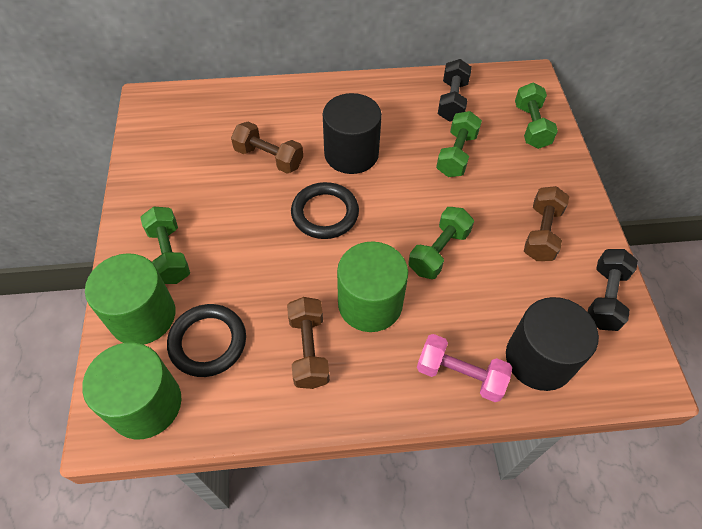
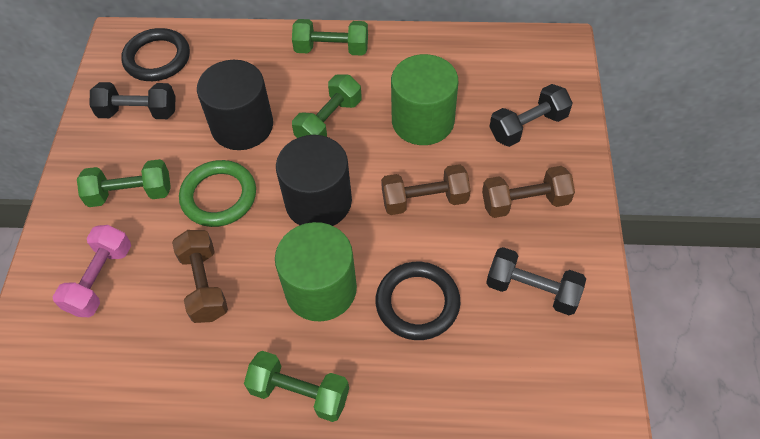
black dumbbell: [438,59,472,122] [588,249,638,331] = 2 -> [89,82,176,119] [486,247,586,315] [490,84,573,147] = 3
green cylinder: [82,343,181,439] [85,253,175,344] [337,241,408,332] = 3 -> [275,222,357,321] [391,54,458,145] = 2
green ring: none = 0 -> [179,160,256,227] = 1

